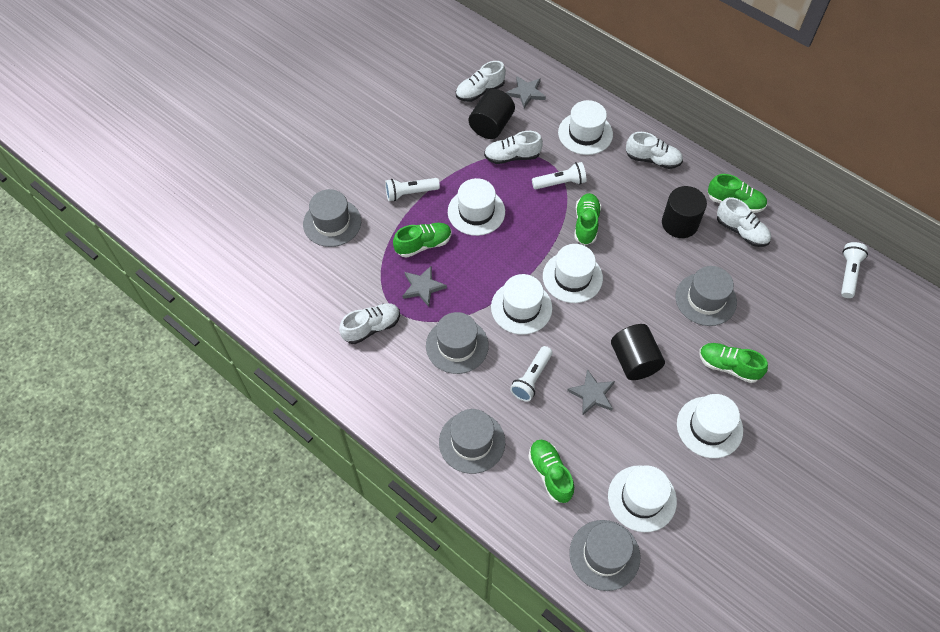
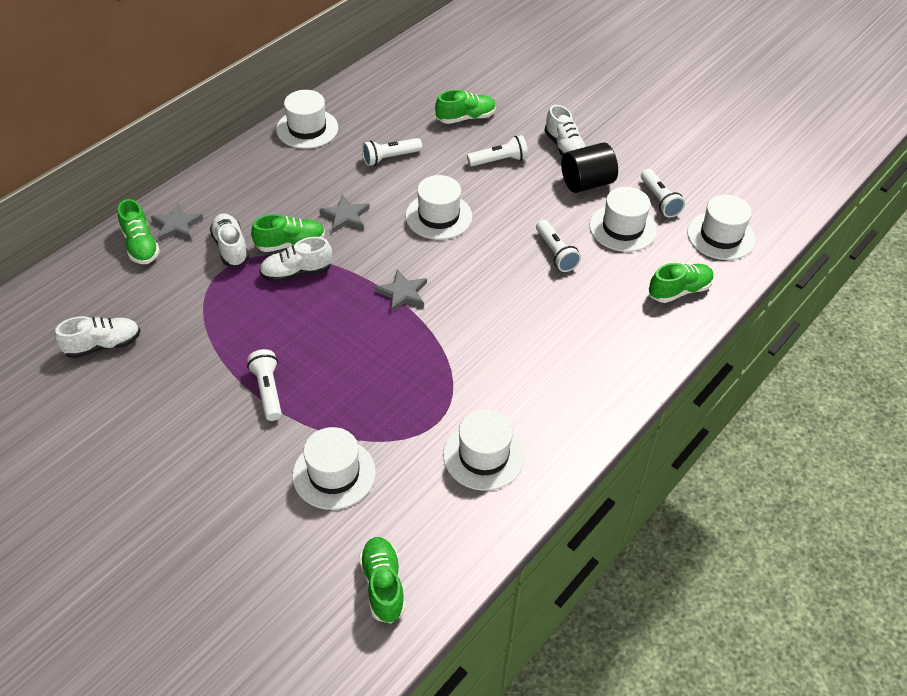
black cylinder: [469,89,515,139] [611,324,665,380] [662,186,707,238] = 3 -> [561,143,618,193] = 1
grey hat: [303,189,361,247] [426,312,489,374] [439,409,505,474] [569,520,640,591] [675,266,737,326] = 5 -> none = 0
white flashlight: [385,178,440,201] [510,346,552,401] [532,162,586,189] [841,242,868,298] = 4 -> [247,349,282,421] [362,138,422,166] [467,135,528,167] [536,220,581,272] [641,169,685,218] = 5
white shoe: [339,303,400,344] [456,61,506,102] [484,131,543,164] [626,132,683,169] [717,197,771,247] = 5 -> [55,316,140,358] [210,213,249,267] [259,237,332,282] [544,105,587,156] = 4

